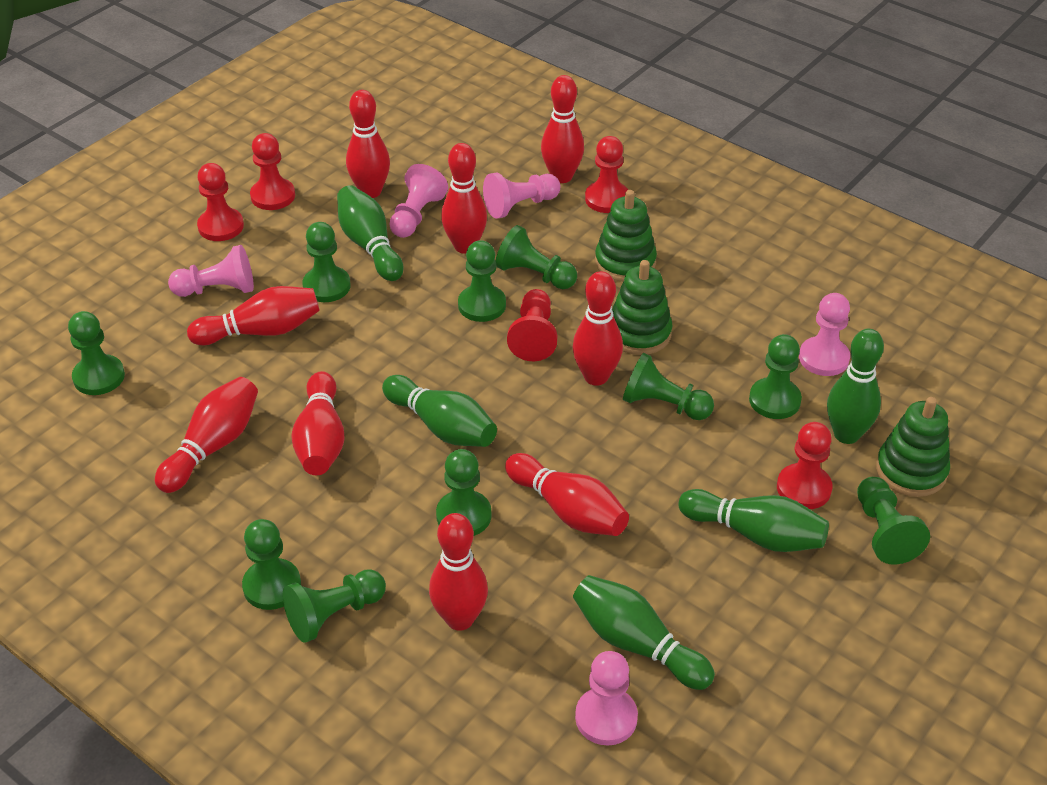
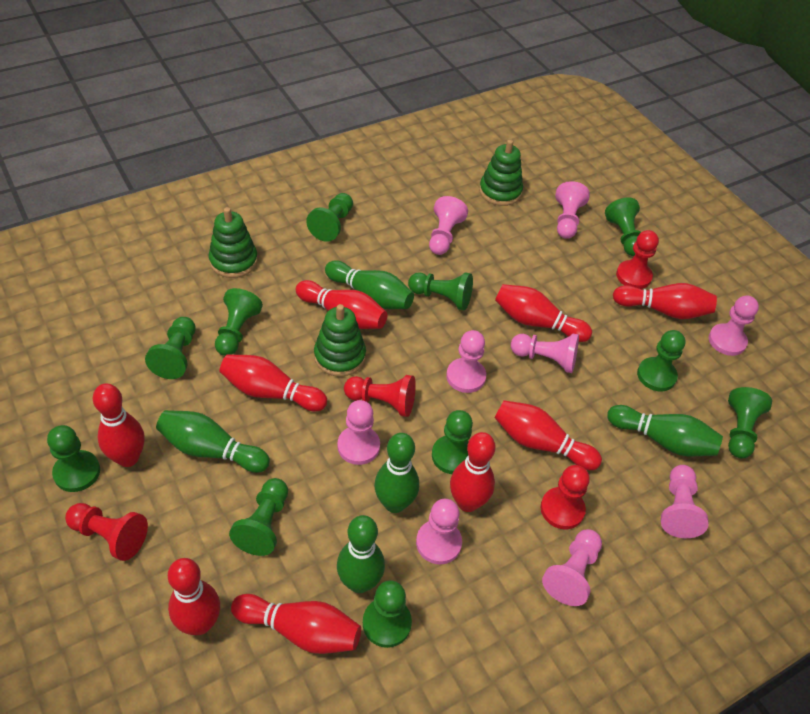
green pawn: [68,311,125,395] [242,519,301,610] [283,569,386,643] [302,222,351,302] [436,449,491,536] [458,240,506,322] [496,225,577,289] [623,353,714,420] [749,334,802,419] [857,477,930,565] = 10 -> [47,425,100,492] [145,317,196,379] [215,288,263,356] [229,478,288,556] [306,193,353,242] [363,580,412,648] [408,272,473,310] [432,410,473,474] [605,197,641,256] [637,330,686,391] [728,387,772,458] = 11
pink pawn: [168,245,254,297] [389,164,448,238] [483,173,560,219] [575,651,638,746] [799,293,850,376] = 5 -> [337,400,380,465] [416,499,462,564] [429,196,468,255] [446,330,486,393] [511,334,579,373] [542,529,602,606] [555,181,590,239] [661,465,709,538] [708,296,759,356] = 9
red pawn: [197,163,244,241] [250,133,295,210] [507,289,557,361] [585,136,628,213] [777,422,833,509] = 5 -> [65,503,148,561] [344,375,416,417] [541,465,590,529] [616,230,659,289] = 4

